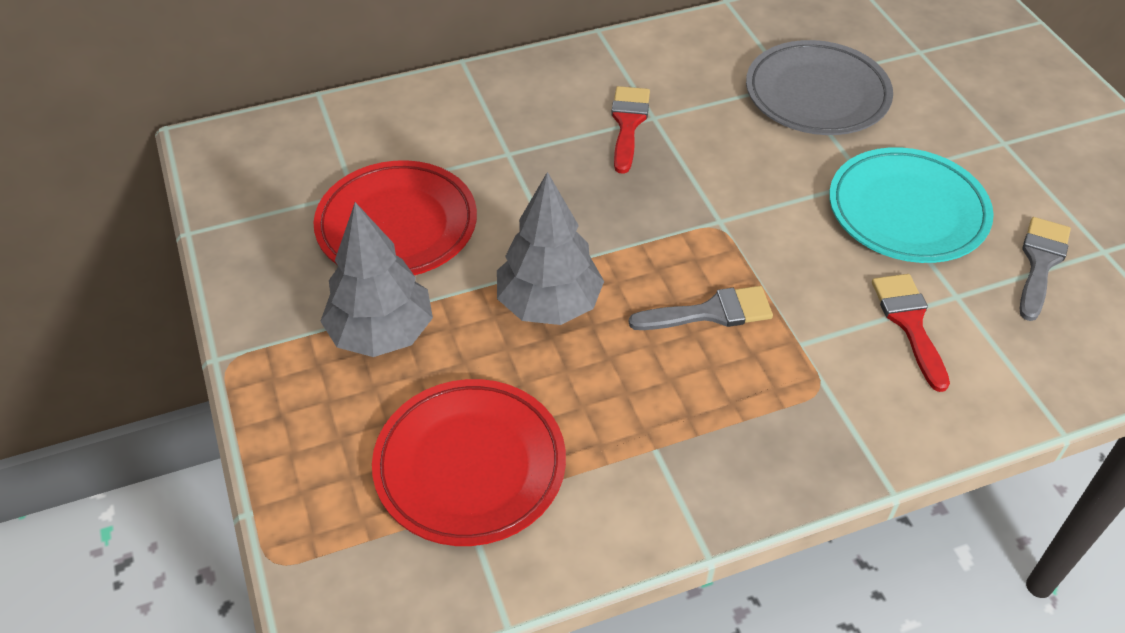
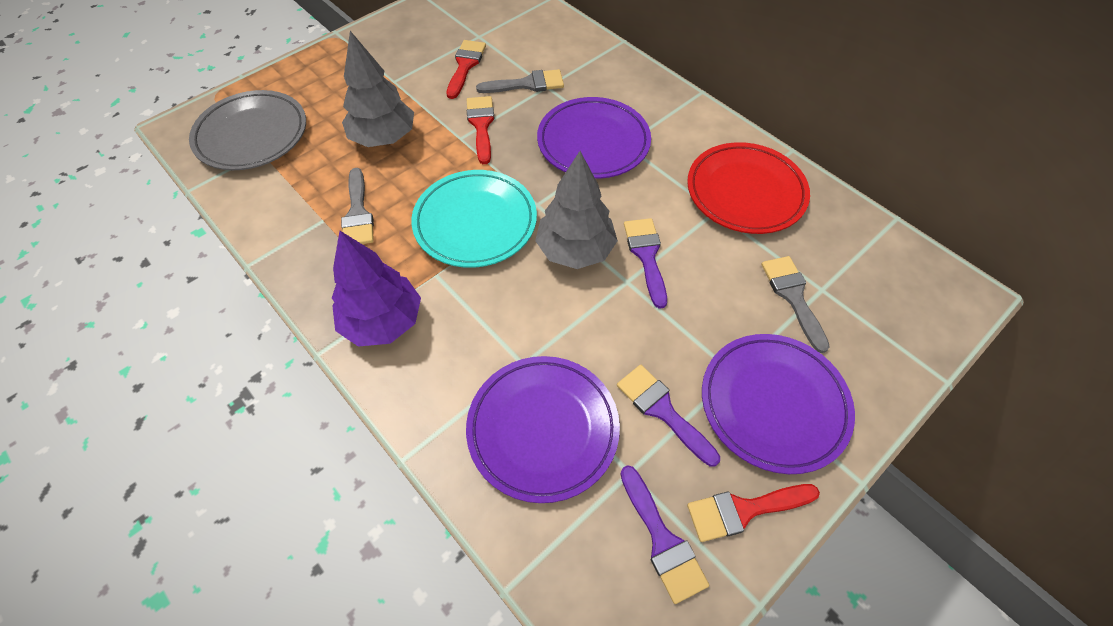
grey brush: [629,286,773,330] [1019,217,1071,321] = 2 -> [341,168,374,244] [476,69,564,93] [761,256,830,353] = 3
purple brush: none = 0 -> [617,365,720,467] [620,465,709,604] [624,218,667,309] = 3
purple plate: none = 0 -> [466,356,620,503] [537,97,651,179] [702,334,855,474] = 3
purple tree: none = 0 -> [332,231,421,346] = 1
red brush: [611,86,650,174] [872,274,950,392] = 2 -> [446,40,486,99] [467,96,494,164] [687,484,820,542] = 3
red plate: [314,160,477,275] [372,379,566,546] = 2 -> [687,142,810,234] = 1

